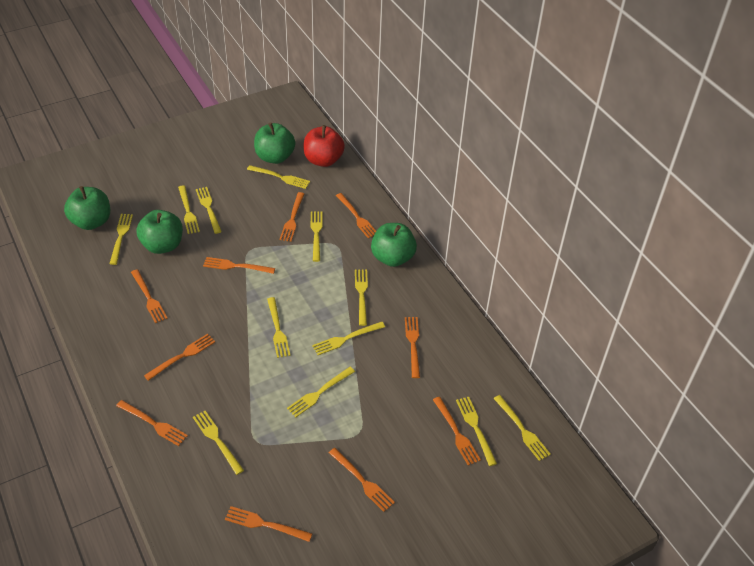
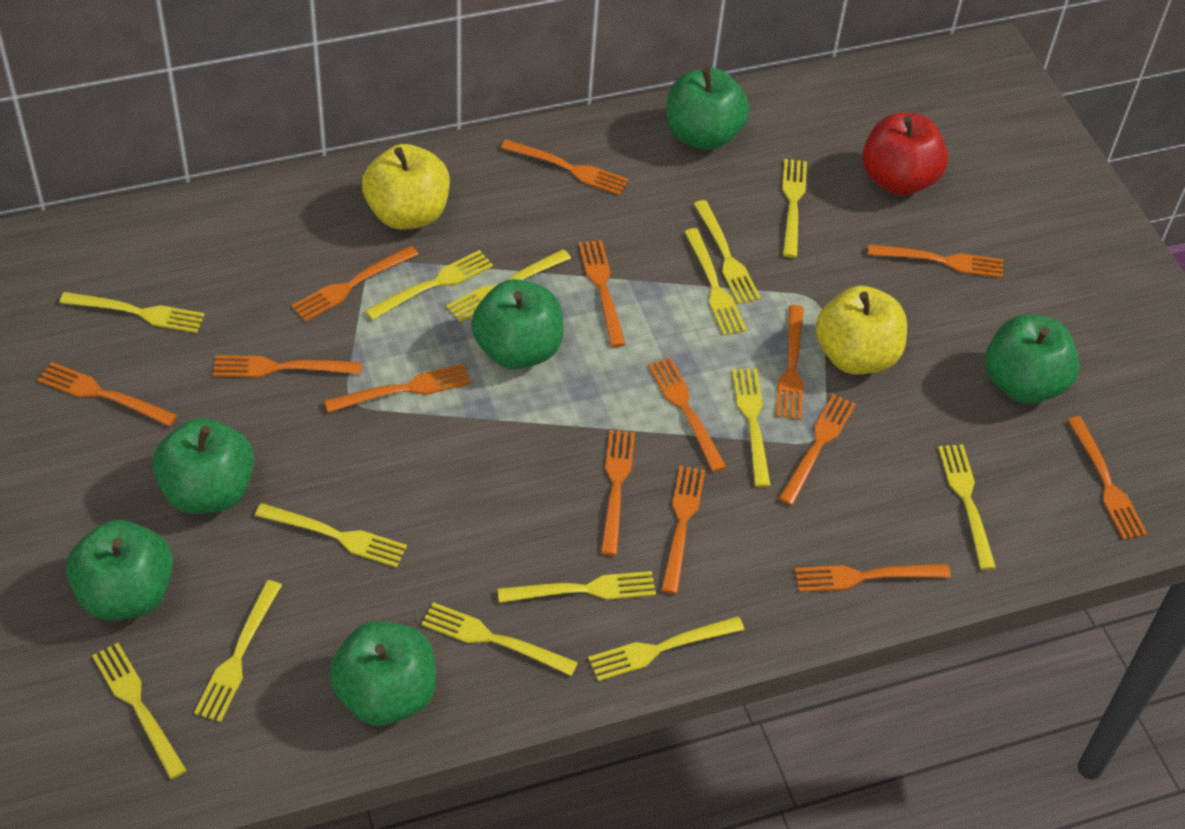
green apple: [64,186,110,230] [136,210,183,254] [254,122,295,164] [371,223,417,267] = 4 -> [66,520,173,620] [153,418,254,514] [329,621,436,726] [471,279,564,369] [666,67,749,150] [985,314,1080,404] = 6
orange fork: [116,400,188,446] [131,269,168,323] [144,334,215,381] [203,257,275,274] [225,506,312,542] [280,192,304,242] [329,448,395,512] [336,193,376,239] [405,317,420,378] [433,397,481,465] = 10 -> [38,362,177,426] [213,355,361,378] [291,246,419,322] [324,363,471,413] [501,139,629,195] [579,240,626,347] [601,430,635,556] [648,357,727,472] [661,465,705,594] [776,305,804,420] [778,394,856,505] [795,564,951,592] [867,244,1003,278] [1067,416,1147,540] = 14
yellow apple: none = 0 -> [362,144,450,229] [815,286,907,374] = 2
yellow fork: [110,214,133,265] [178,185,200,234] [193,411,244,475] [196,187,222,234] [247,165,310,189] [267,297,290,358] [287,367,355,417] [311,211,323,262] [312,322,385,355] [355,269,368,326] [456,397,497,466] [493,395,551,461] = 12 -> [60,292,205,333] [92,643,187,779] [194,580,282,722] [255,503,407,568] [365,250,493,320] [422,602,578,676] [446,249,571,322] [497,571,656,603] [588,616,744,681] [684,228,746,336] [694,200,761,304] [732,369,771,487] [782,159,807,258] [938,444,996,570] = 14

